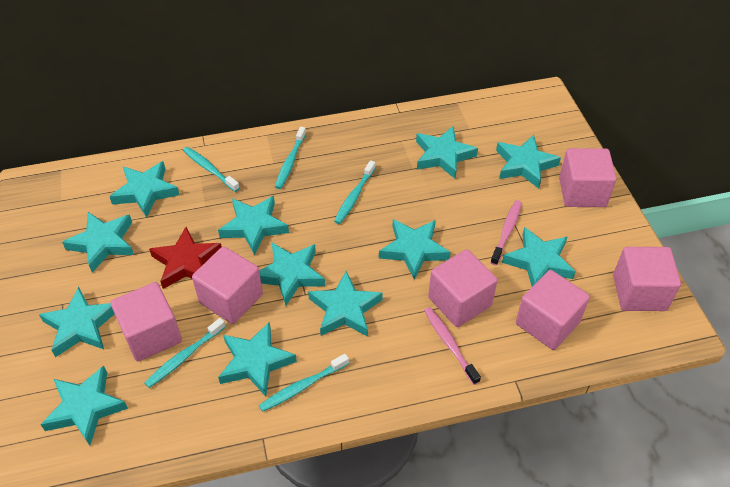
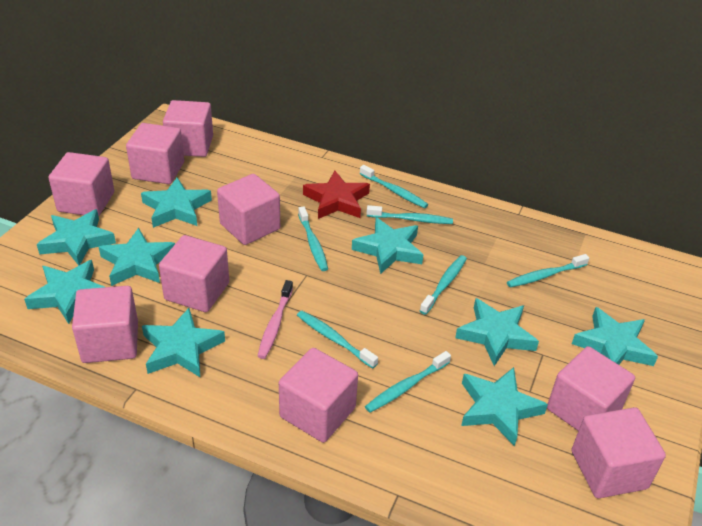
pink cube: [111,282,182,361] [192,246,263,324] [428,249,498,327] [516,270,590,350] [559,148,617,207] [613,247,681,311] = 6 -> [49,152,114,216] [72,286,138,363] [126,123,184,184] [159,235,229,312] [163,100,213,157] [217,174,280,245] [279,348,358,443] [547,346,635,431] [572,407,666,498] = 9
pink toothbrush: [424,307,481,385] [490,200,522,265] = 2 -> [257,280,293,359] = 1
turquoise star: [39,287,115,357] [40,366,128,446] [62,212,134,272] [109,161,180,218] [218,196,289,255] [218,322,297,397] [259,243,325,305] [308,271,383,337] [379,219,451,280] [416,126,478,179] [496,135,561,189] [502,227,576,287] = 12 -> [24,260,104,324] [37,209,116,266] [99,228,175,286] [141,177,212,228] [142,308,225,377] [352,217,423,274] [455,298,539,366] [461,367,548,447] [572,307,658,366] = 9
turquoise toothbrush: [144,318,226,388] [183,147,240,192] [259,354,349,412] [275,127,306,189] [334,160,376,224] = 5 -> [297,311,378,369] [298,206,328,271] [360,165,428,208] [365,351,451,413] [366,205,453,224] [420,255,467,315] [507,254,589,288] = 7

